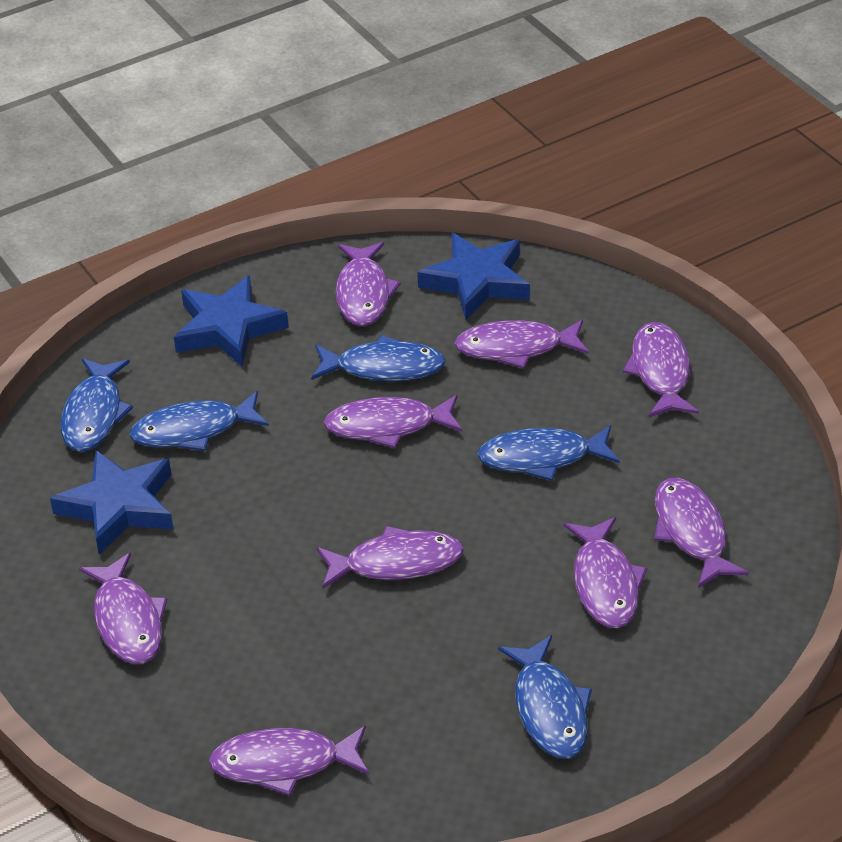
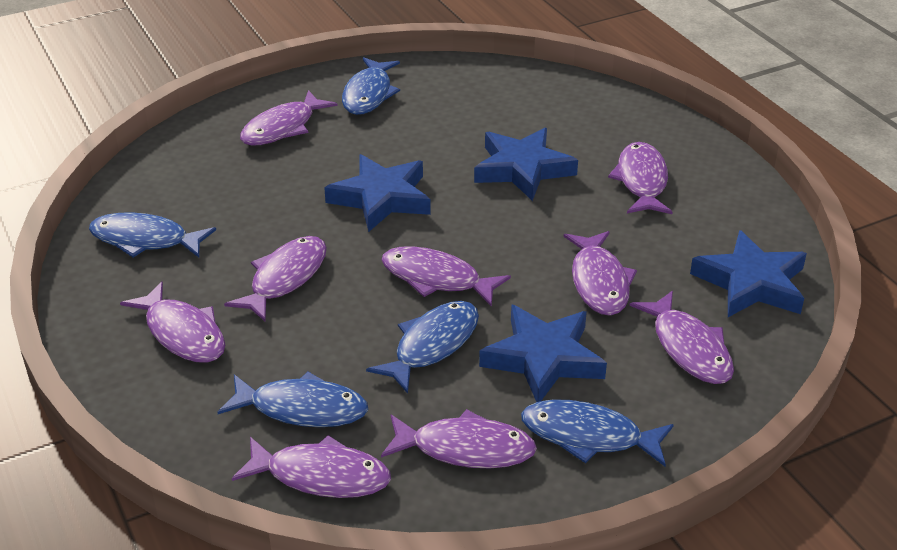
blue star: [50,450,174,555] [174,276,289,366] [417,233,530,320] = 3 -> [324,154,431,232] [474,128,578,201] [479,304,607,402] [690,230,807,317] = 4

